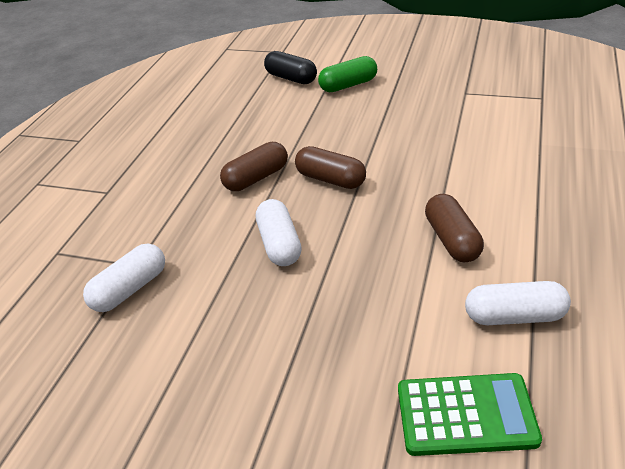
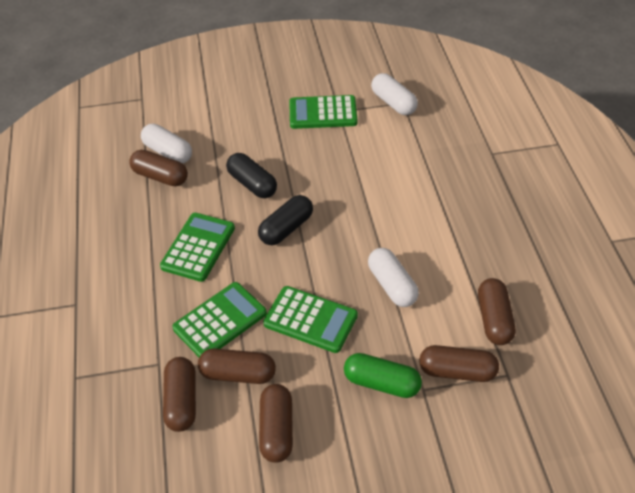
black capsule: [264,51,317,84] = 1 -> [226,153,277,198] [258,195,313,245] = 2
brown capsule: [220,142,288,191] [295,146,366,189] [425,194,484,262] = 3 -> [129,150,188,186] [163,357,196,432] [198,349,276,384] [259,384,293,463] [419,345,499,382] [478,278,516,345] = 6
green calculator: [398,373,542,456] = 1 -> [160,213,235,282] [172,282,267,357] [263,286,358,353] [289,95,358,129] = 4

